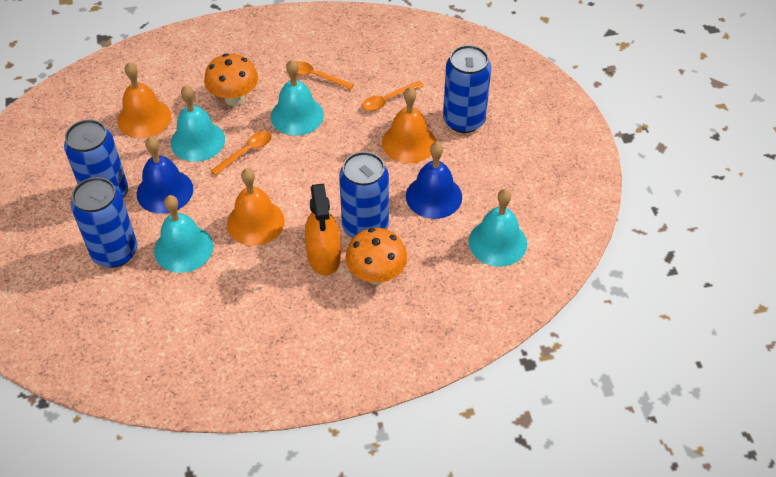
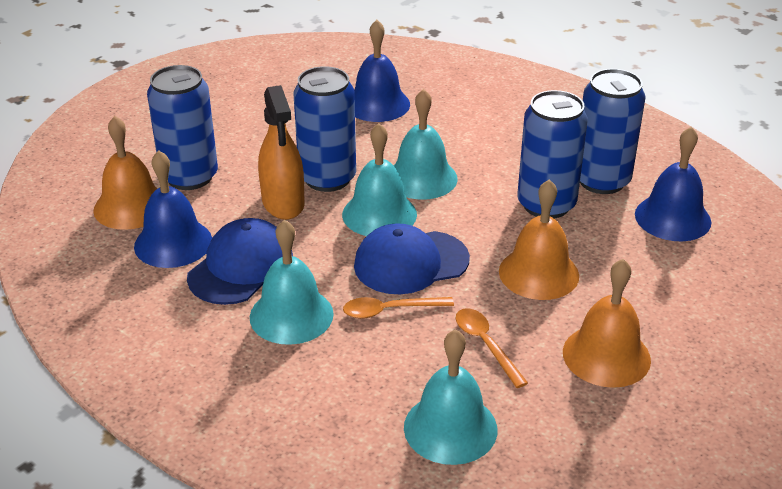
blue bell: [137,137,193,214] [406,142,462,219] = 2 -> [134,150,212,268] [354,20,410,122] [635,126,711,241] = 3
blue cap: none = 0 -> [187,218,293,305] [354,223,470,294] = 2
orange mushroom: [204,53,258,106] [345,228,407,285] = 2 -> none = 0
orange spoon: [211,131,272,176] [297,61,354,90] [362,81,424,111] = 3 -> [343,297,454,319] [455,308,528,388] = 2

